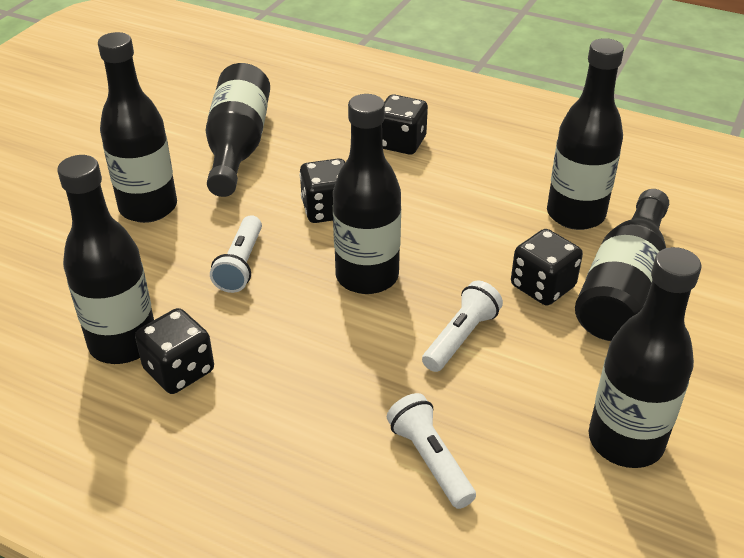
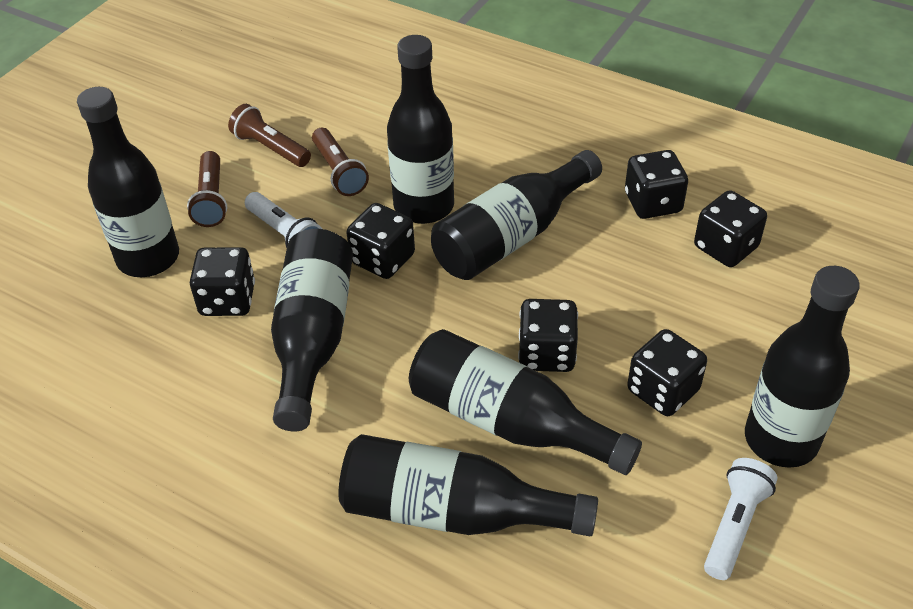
black dice: [135,308,214,394] [299,158,345,223] [382,94,428,155] [511,229,583,306] = 4 -> [190,247,255,316] [346,203,415,279] [518,299,578,372] [625,150,688,219] [627,329,707,416] [694,190,767,267] = 6
brown flashlight: none = 0 -> [187,151,227,227] [228,104,311,167] [312,128,369,196] = 3
white flashlight: [210,215,262,293] [387,393,476,509] [422,281,503,372] = 3 -> [245,192,322,248] [704,458,778,580] = 2

